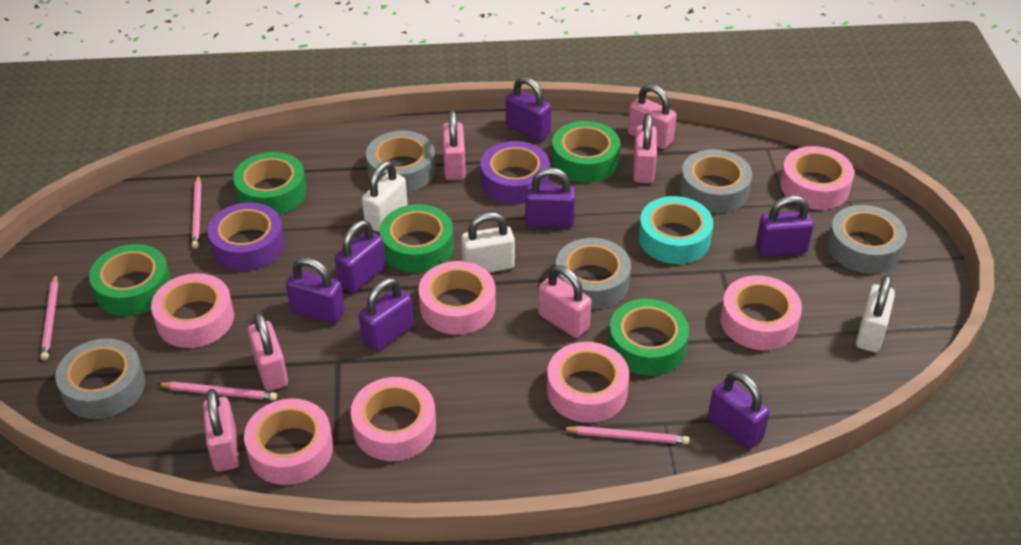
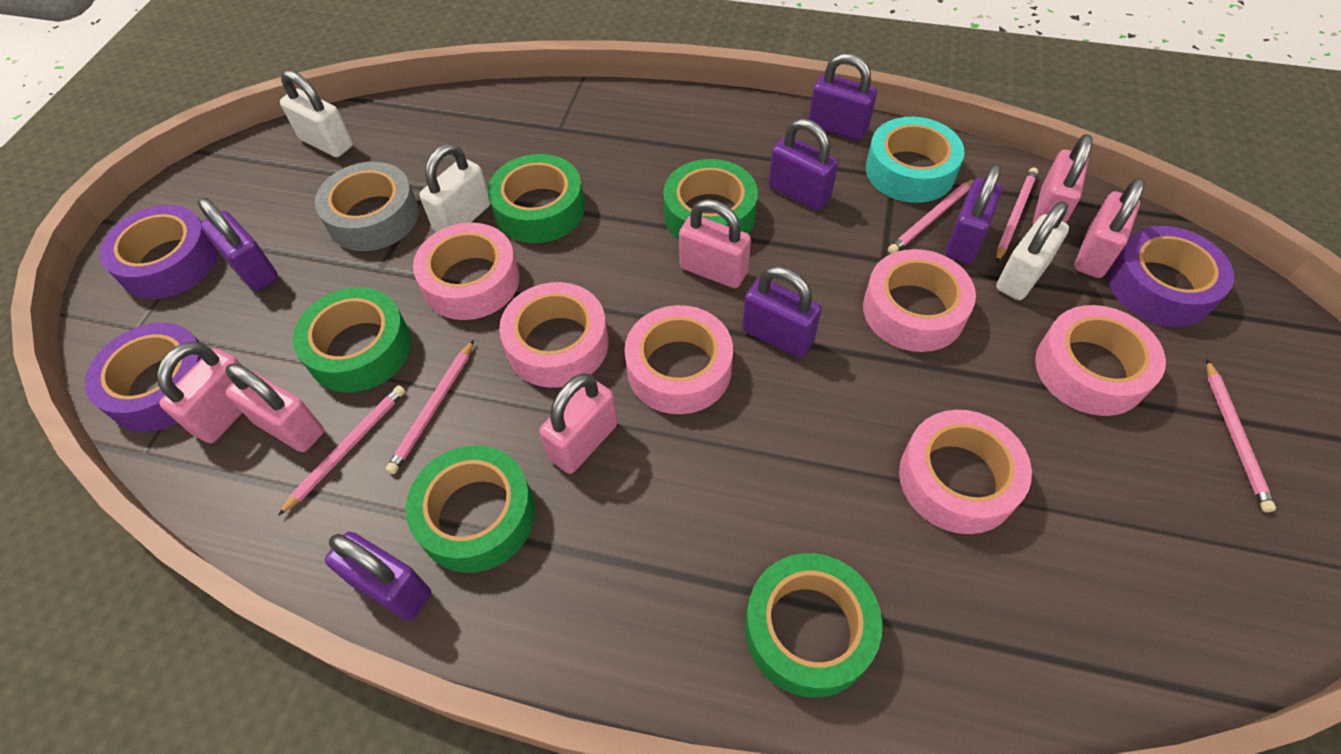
grey tape: [55,338,145,419] [366,131,436,192] [556,238,631,309] [680,149,752,213] [827,205,907,274] = 5 -> [315,162,419,251] = 1
pink pencil: [41,274,58,360] [157,382,277,400] [192,175,202,248] [562,426,689,444] = 4 -> [278,385,405,516] [386,340,474,474] [888,178,976,254] [996,167,1038,263] [1206,359,1276,512] = 5
pink tape: [151,273,234,348] [244,399,333,485] [351,377,436,461] [419,261,496,335] [547,342,629,423] [720,275,802,350] [780,146,854,210] = 7 -> [413,222,520,320] [499,282,608,388] [624,305,733,414] [863,249,976,352] [899,410,1032,534] [1035,305,1166,416] = 6
purple padlock: [286,257,345,324] [335,220,386,293] [359,278,414,352] [506,76,551,141] [525,168,576,228] [708,371,770,449] [756,195,814,257] = 7 -> [197,198,278,291] [325,532,431,620] [742,266,822,358] [769,118,838,210] [809,53,877,141] [945,163,1002,264] = 6
purple tape: [207,202,285,271] [481,141,550,204] = 2 -> [85,323,201,432] [99,205,218,299] [1108,226,1234,327] = 3

